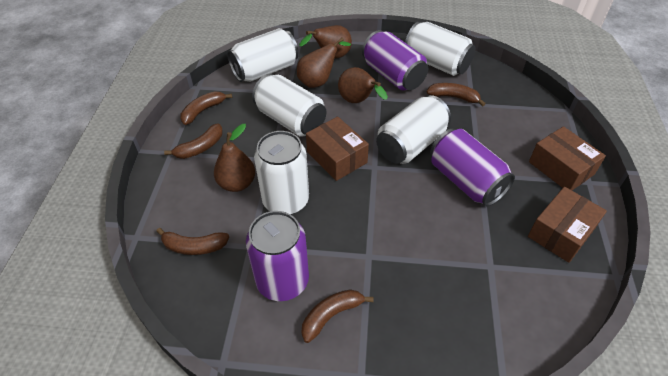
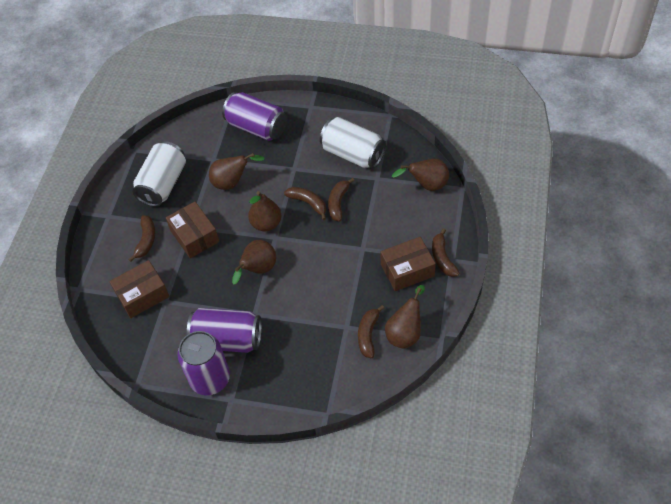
brown pear: [214,124,255,192] [297,37,351,88] [299,25,352,59] [338,67,388,103] = 4 -> [209,153,265,190] [232,240,276,285] [248,191,282,231] [385,285,425,349] [392,159,449,191] = 5
white can: [227,28,299,82] [252,74,326,137] [254,131,309,215] [376,95,451,164] [405,22,476,76] = 5 -> [132,141,186,207] [320,117,386,169] = 2

